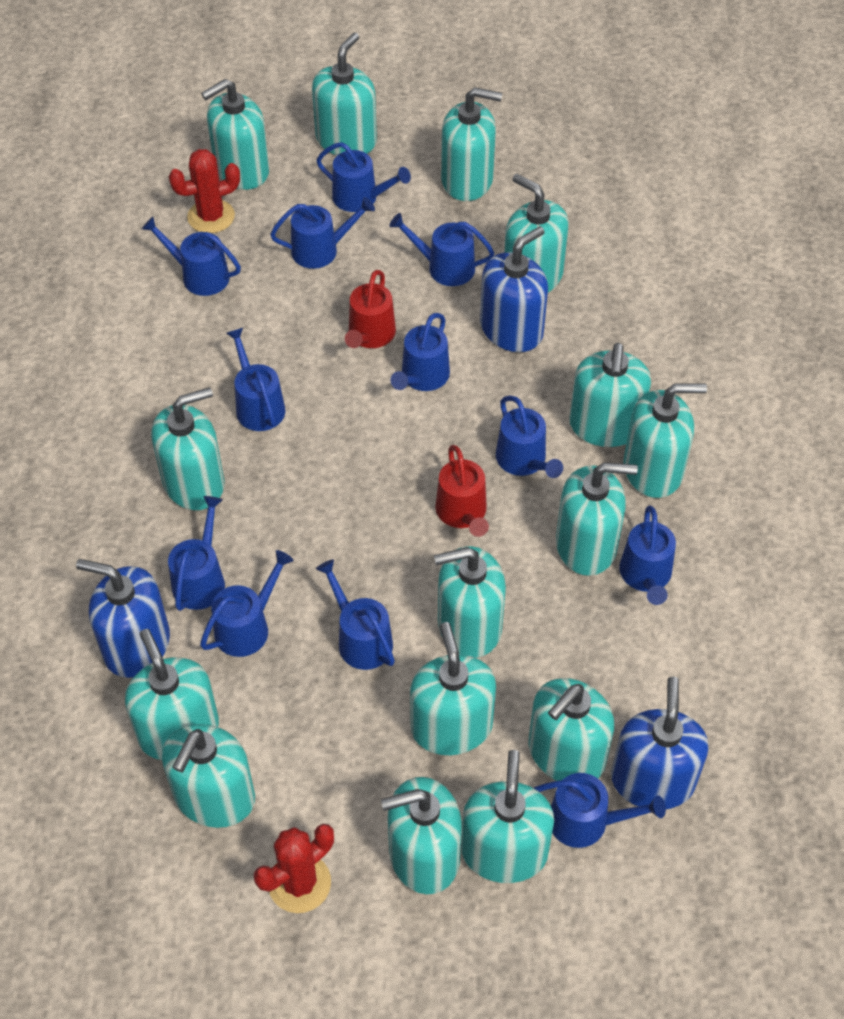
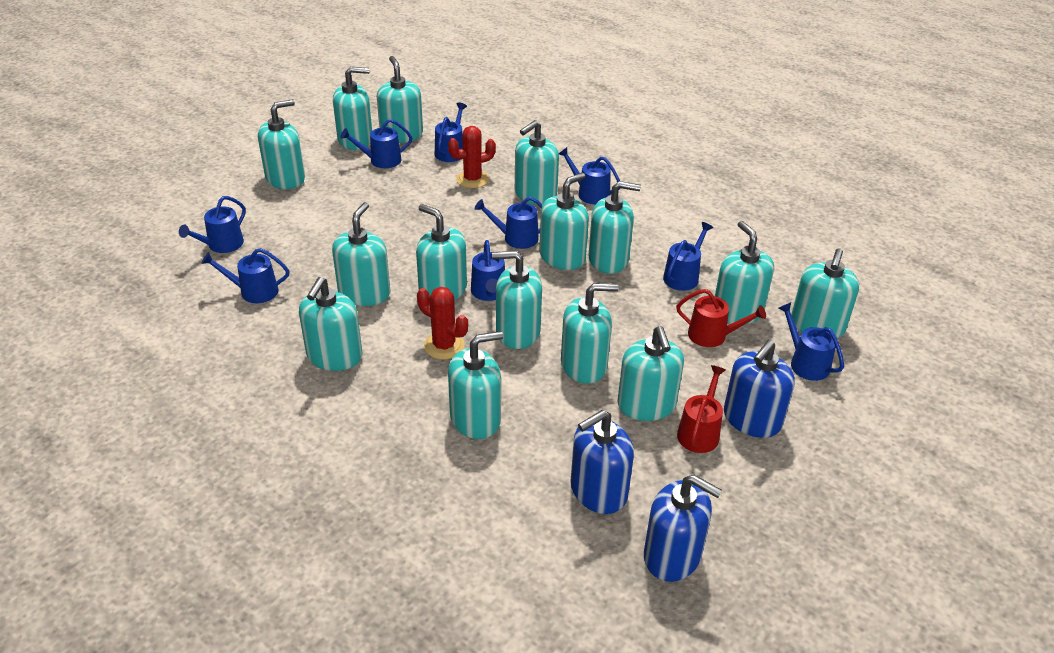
blue watering can: [142,216,241,296] [168,496,225,611] [200,550,293,657] [226,328,285,431] [270,197,375,269] [316,142,411,212] [316,559,395,670] [389,213,494,286] [391,313,450,391] [496,395,563,478] [534,773,666,848] [619,506,676,605] = 12 -> [179,196,246,253] [201,248,289,303] [340,119,412,168] [435,102,467,162] [471,240,505,301] [475,197,543,249] [559,147,620,204] [663,222,713,291] [779,302,844,381] = 9

